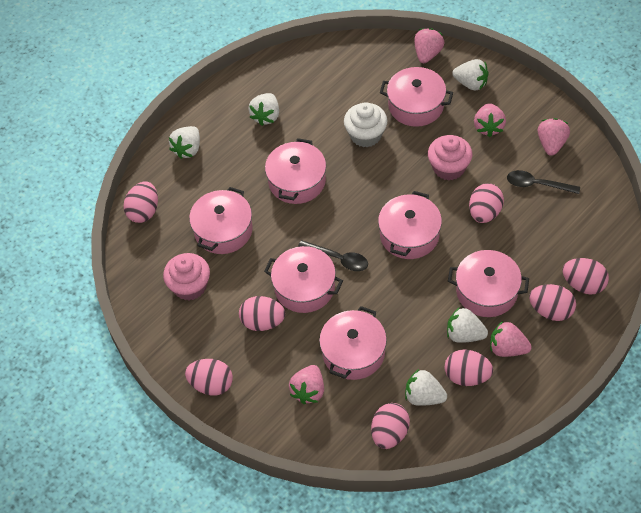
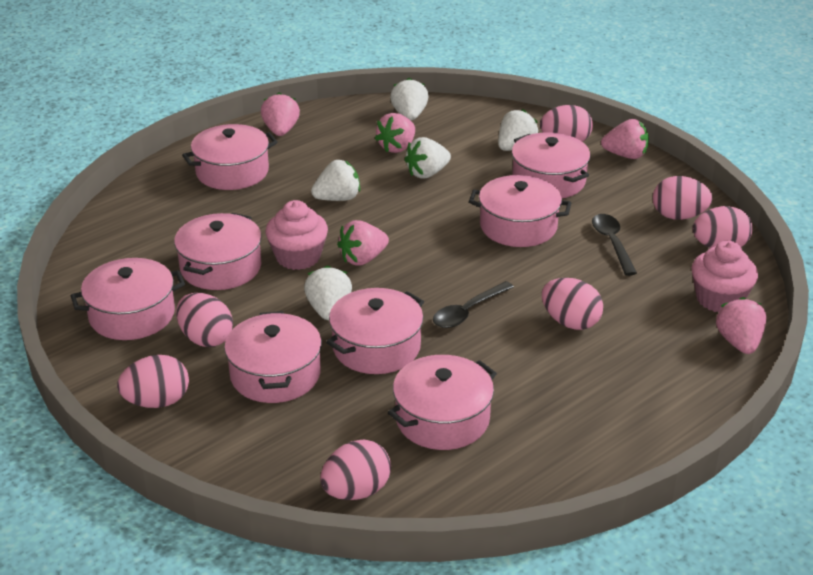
pink egg: [123,182,158,223] [185,359,233,395] [239,296,285,331] [371,403,410,449] [445,349,493,386] [469,183,504,223] [529,284,576,321] [562,258,609,295] = 8 -> [117,355,189,408] [176,293,233,347] [320,439,391,500] [540,105,593,142] [542,278,603,330] [653,176,713,220] [693,206,753,248] = 7
pink pot: [189,187,253,254] [264,246,343,313] [265,138,326,204] [319,306,387,380] [378,191,442,259] [380,67,453,127] [448,250,529,317] = 7 -> [70,258,185,340] [174,213,262,290] [182,124,278,190] [224,311,322,403] [326,288,424,374] [388,355,497,450] [469,175,571,247] [512,132,590,198] = 8
white cupcake: [344,102,388,147] = 1 -> none = 0

